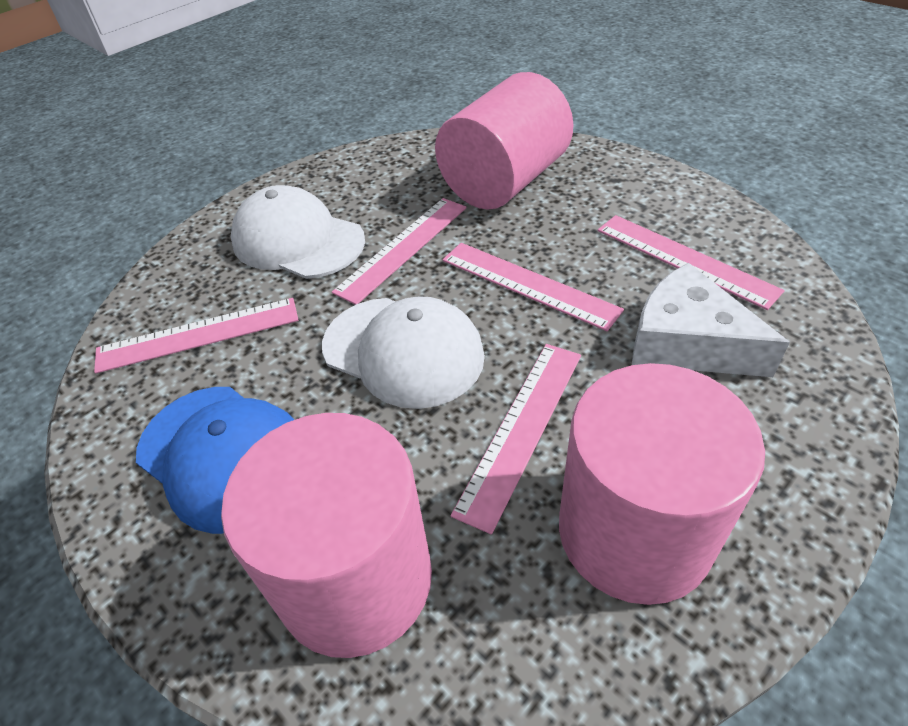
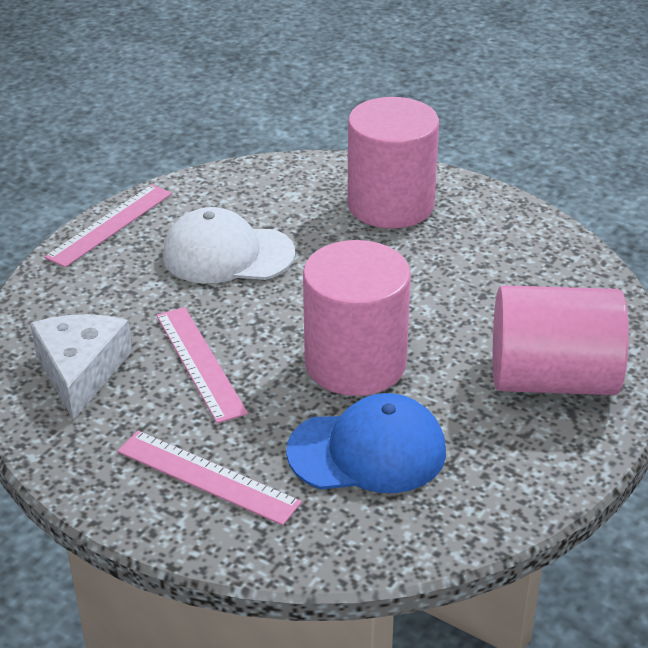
pink ruler: [94,298,298,374] [332,198,467,305] [443,243,624,331] [451,344,581,534] [598,215,785,310] = 5 -> [44,185,172,267] [117,431,302,526] [156,307,248,424] = 3
white cap: [231,185,365,279] [322,296,485,409] = 2 -> [163,207,295,284] = 1

